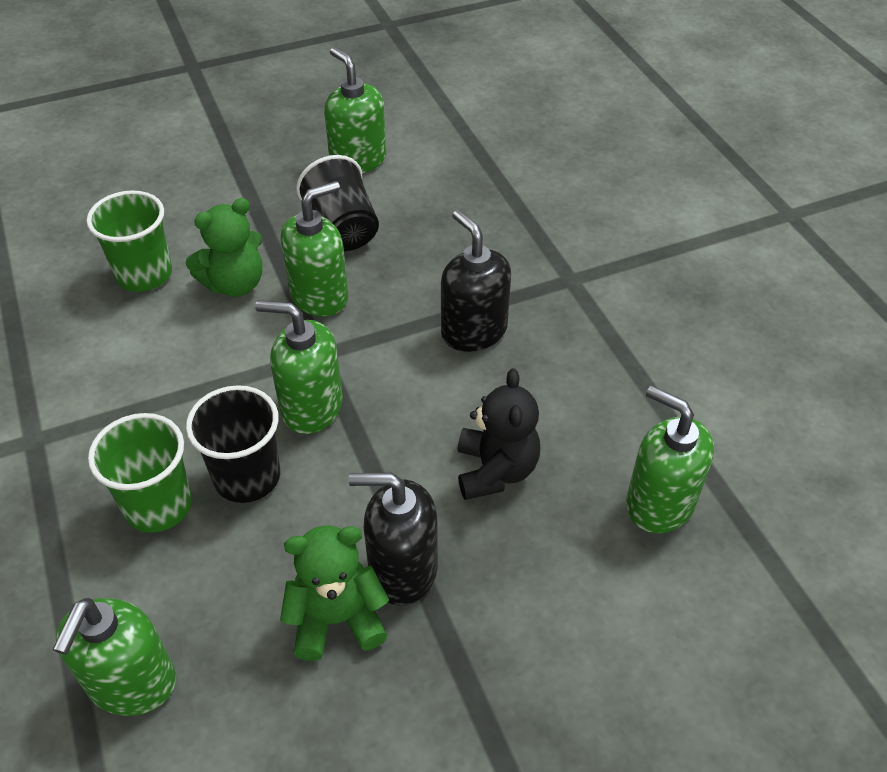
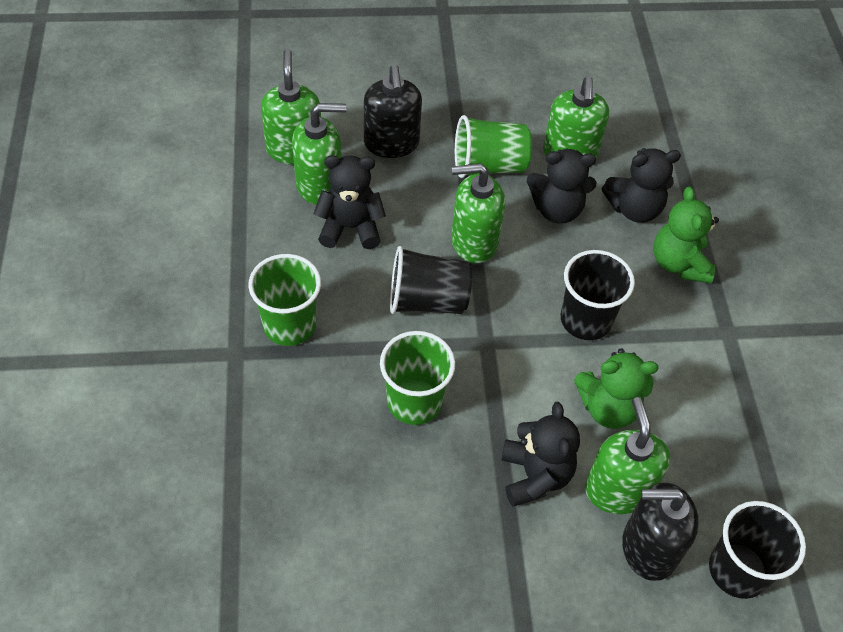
black cup: [186,385,280,503] [296,155,379,251] = 2 -> [390,246,472,314] [561,250,635,340] [709,501,806,599] = 3
black teddy bear: [458,368,540,500] = 1 -> [314,155,386,249] [501,402,580,507] [527,149,596,223] [602,148,681,222] = 4
green cup: [86,190,172,292] [88,413,192,533] = 2 -> [248,254,321,346] [380,331,455,425] [455,115,532,178] = 3

